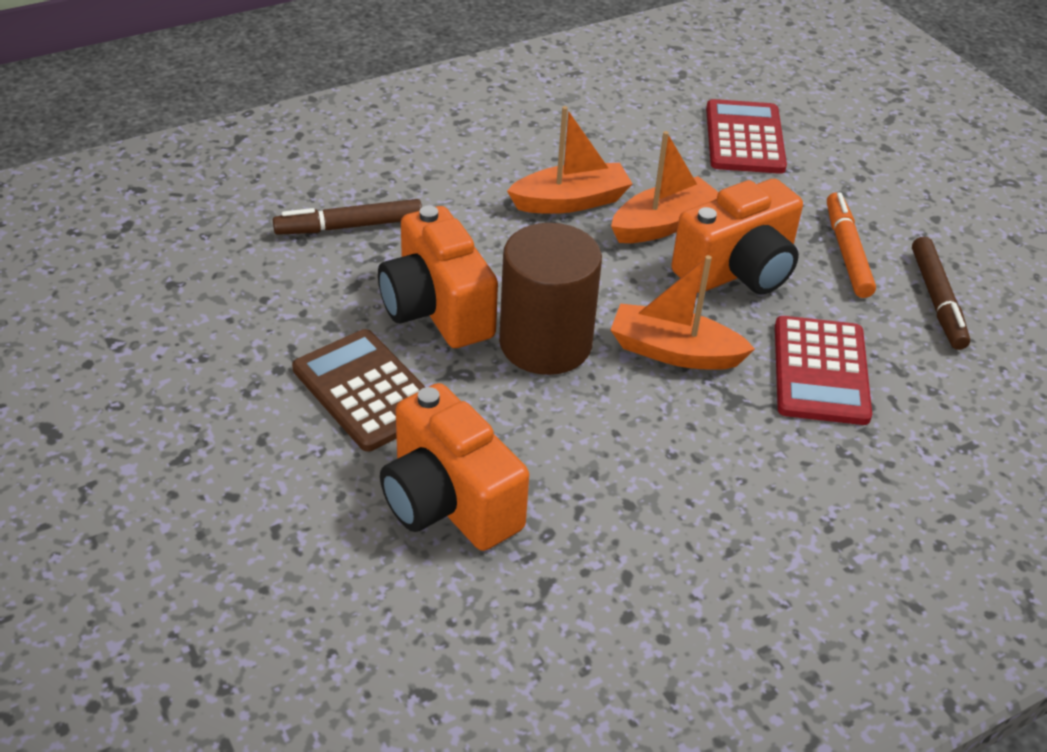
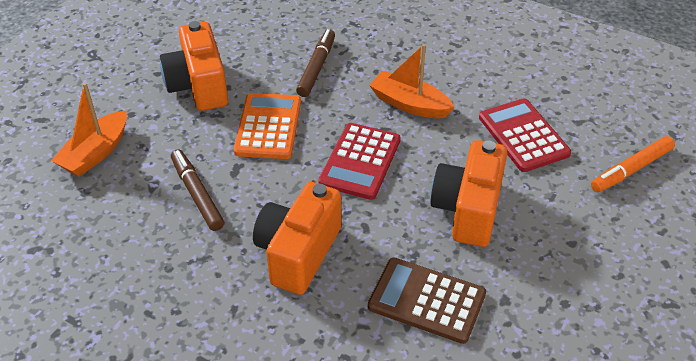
brown cylinder: [499,223,602,375] = 1 -> none = 0
orange boat: [507,106,633,214] [611,131,719,243] [611,255,755,370] = 3 -> [51,83,127,177] [369,44,455,118] = 2
orange calculator: none = 0 -> [234,93,301,159] = 1

